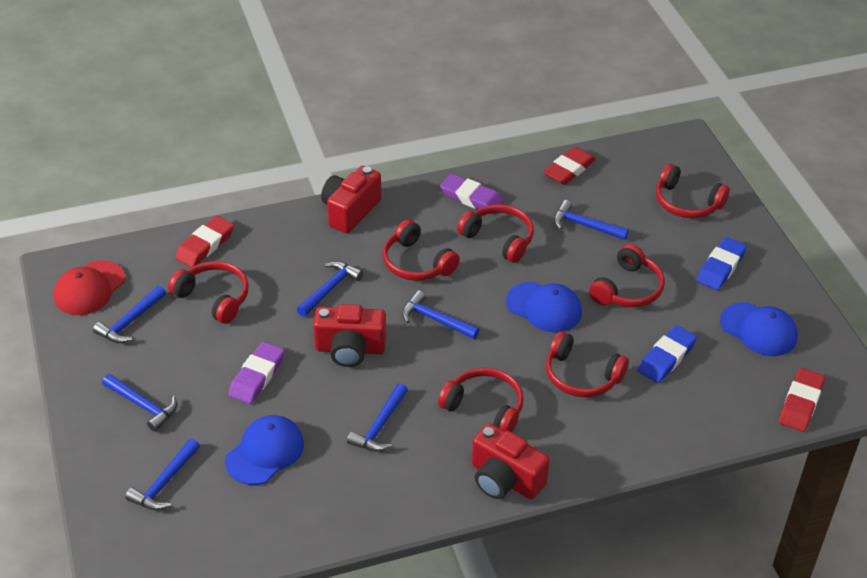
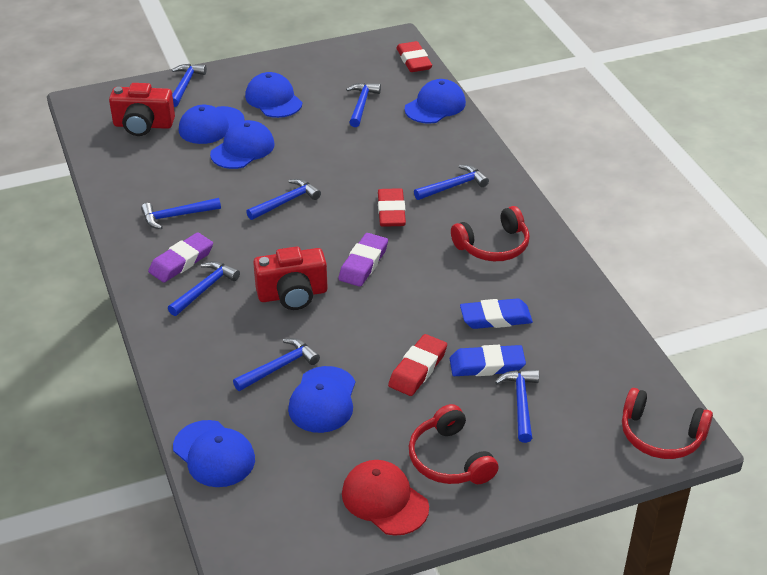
blue cap: [225,415,304,485] [506,282,582,333] [720,302,798,356] = 3 -> [173,420,255,487] [179,105,245,144] [210,120,275,169] [245,72,302,118] [288,366,355,433] [404,79,466,124] = 6
blue hammer: [93,286,166,343] [102,374,177,432] [125,439,200,510] [297,261,363,317] [347,383,408,452] [402,290,480,339] [554,200,629,240] = 7 -> [141,198,221,229] [168,261,240,316] [172,64,207,107] [233,338,320,391] [246,179,321,220] [346,83,381,127] [414,165,489,200] [495,370,539,443] = 8
red camera: [313,304,386,367] [321,166,381,233] [472,423,550,499] = 3 -> [109,83,175,136] [253,247,328,310] = 2
red headphones: [168,261,249,324] [382,219,460,281] [438,367,524,432] [457,204,534,263] [546,331,629,397] [589,244,665,307] [656,164,730,218] = 7 -> [409,404,499,484] [451,206,530,261] [622,388,713,459] = 3

